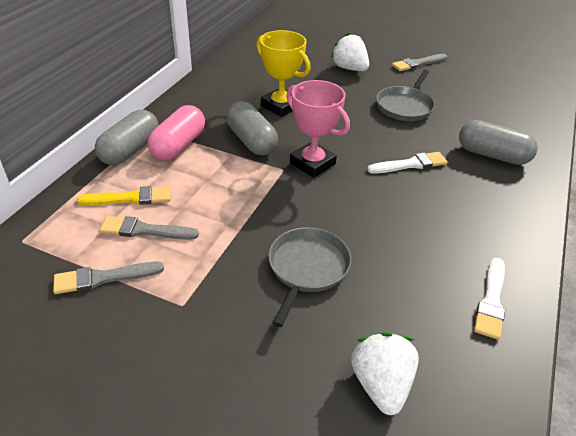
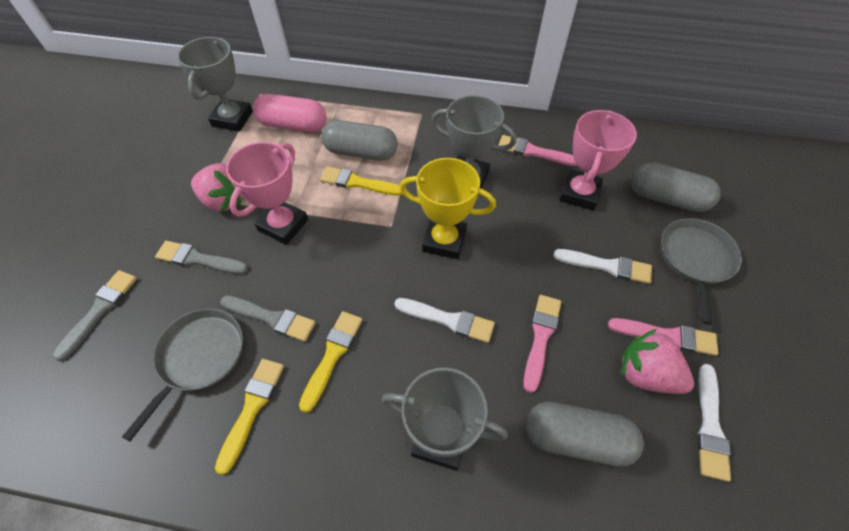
grey trophy: none = 0 -> [177,37,253,131] [382,368,508,471] [431,95,516,195] = 3
pink brush: none = 0 -> [498,135,577,166] [523,295,561,393] [608,318,718,356] = 3
pink strawberry: none = 0 -> [191,163,242,212] [621,329,694,394] = 2
pink trophy: [286,80,350,178] = 1 -> [226,142,308,245] [559,110,637,210] = 2
white brush: [367,152,447,174] [474,258,505,340] = 2 -> [394,298,495,343] [553,249,652,284] [697,364,731,482] = 3
white strawberry: [331,33,369,71] [351,332,419,415] = 2 -> none = 0
yellow brush: [77,186,171,205] = 1 -> [215,359,284,475] [299,311,363,413] [320,166,403,196] = 3

